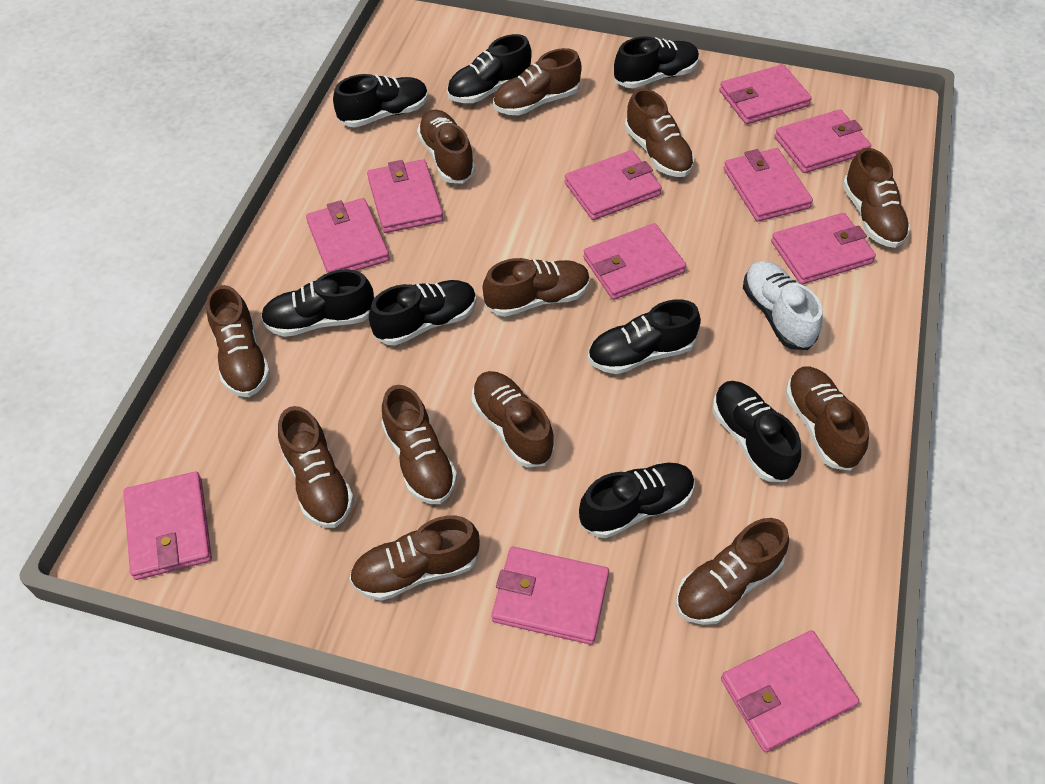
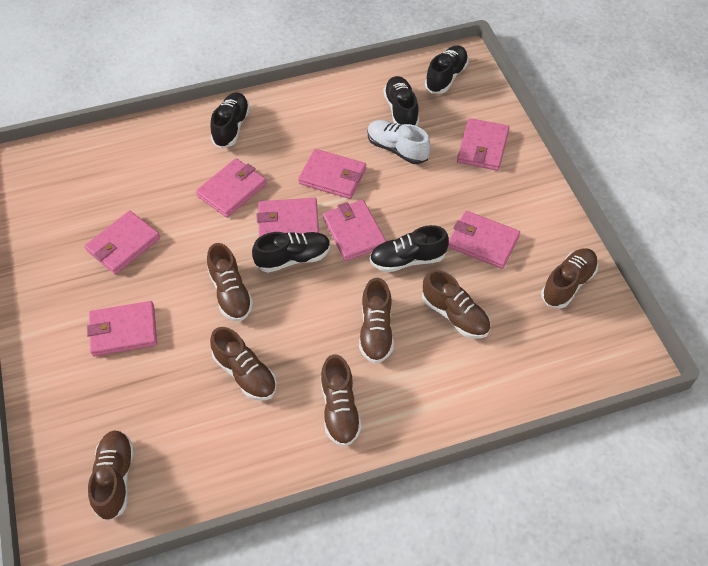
black shoe: [261,269,374,337] [333,74,428,127] [369,280,476,346] [447,34,532,103] [579,463,695,538] [588,299,701,374] [614,36,699,88] [712,381,801,482] = 8 -> [210,92,250,148] [252,232,331,273] [370,225,449,272] [383,76,419,126] [425,45,469,94] = 5
brown shoe: [206,285,270,397] [278,406,354,528] [349,515,480,601] [381,385,457,504] [417,110,475,184] [472,371,555,467] [483,258,590,317] [493,48,582,116] [625,88,694,177] [676,518,789,625] [785,366,869,471] [843,148,910,248] = 12 -> [88,430,134,521] [207,243,253,321] [210,327,277,401] [321,354,362,447] [359,278,394,363] [422,270,490,339] [541,248,598,308] = 7
pink wallet: [123,471,212,580] [306,198,390,273] [367,159,443,233] [492,547,609,645] [564,150,662,220] [583,223,686,300] [719,64,812,124] [721,630,859,752] [724,148,813,222] [771,213,876,285] [775,109,871,173] = 11 -> [85,211,160,274] [87,301,157,357] [196,158,267,218] [257,198,319,237] [298,149,366,199] [323,200,386,261] [448,211,520,269] [457,118,509,171] = 8

